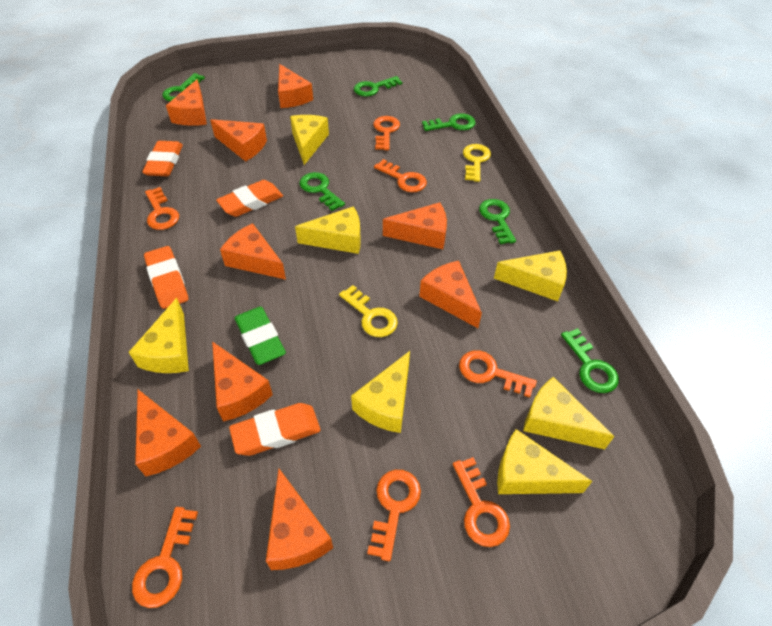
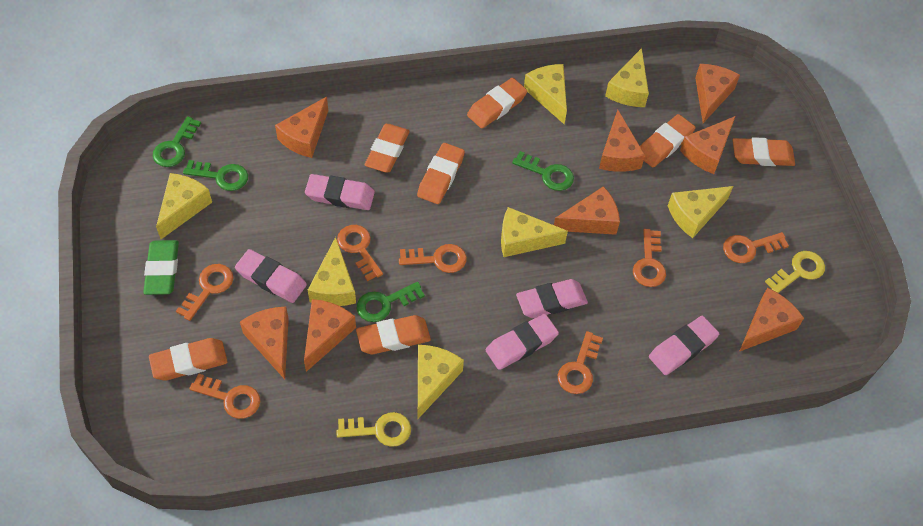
green key: [162,73,205,101] [300,172,345,211] [354,76,402,97] [422,113,476,131] [479,199,516,244] [561,328,619,393] = 6 -> [153,116,201,167] [183,160,248,191] [357,282,425,322] [512,151,574,191] = 4
orange cheese: [135,390,201,476] [166,79,207,126] [210,119,267,161] [212,341,273,421] [220,223,286,280] [266,469,333,570] [278,64,313,108] [383,202,447,249] [419,261,482,328] = 9 -> [240,307,289,379] [275,97,328,158] [304,299,356,372] [554,186,620,235] [599,110,645,172] [680,116,735,174] [695,64,740,123] [739,288,804,352] = 8
orange eraser: [142,141,183,176] [144,246,188,309] [216,180,283,217] [229,403,321,456] = 4 -> [149,338,228,380] [356,315,431,354] [365,124,410,173] [417,143,465,204] [467,78,527,128] [640,114,695,167] [733,137,795,166] = 7
pink eraser: none = 0 -> [235,249,307,303] [305,174,375,210] [486,314,559,370] [516,279,588,318] [649,316,719,375] = 5

